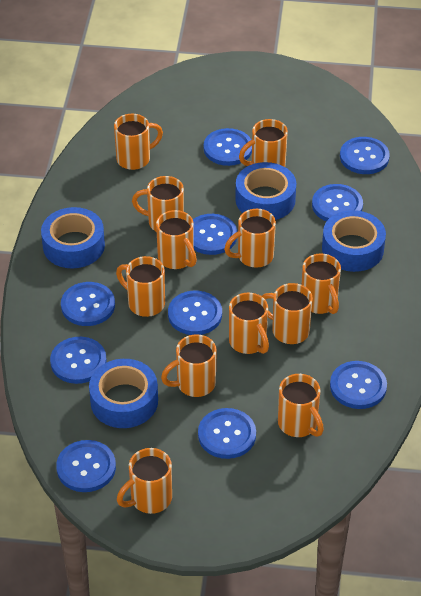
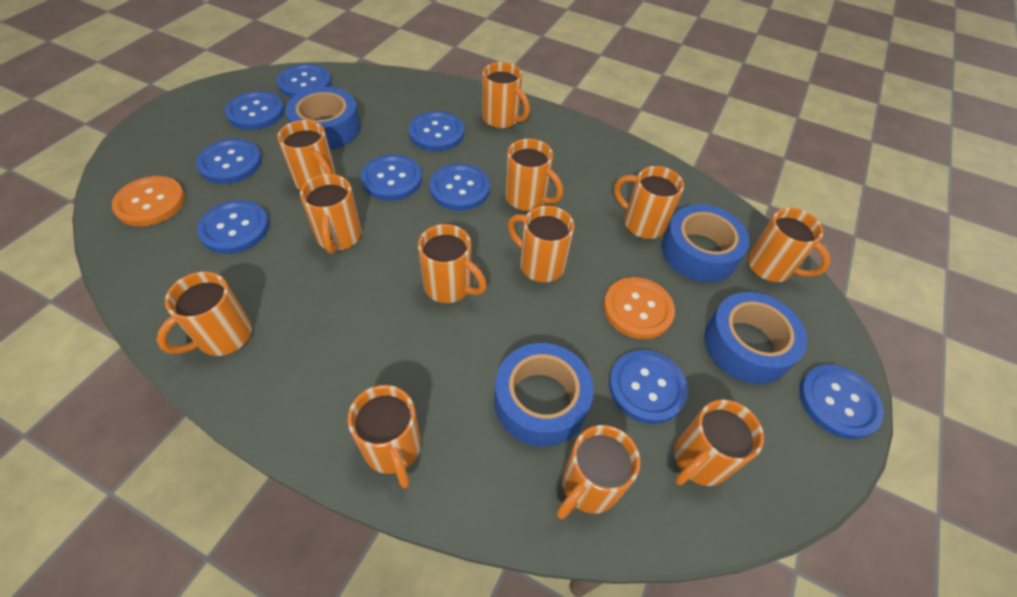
blue button: [50,337,106,384] [56,440,116,492] [61,282,115,326] [168,291,222,335] [193,214,237,255] [198,408,256,459] [204,128,252,166] [312,184,363,222] [330,361,387,409] [340,137,390,174] = 10 -> [196,139,262,184] [197,200,269,254] [225,91,284,130] [277,64,331,98] [361,155,422,201] [409,111,464,151] [430,164,490,210] [609,350,688,424] [800,364,884,439] = 9
orange button: none = 0 -> [112,176,185,226] [603,277,675,339] = 2

